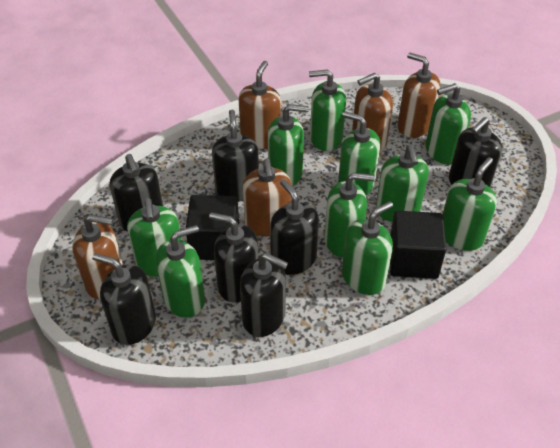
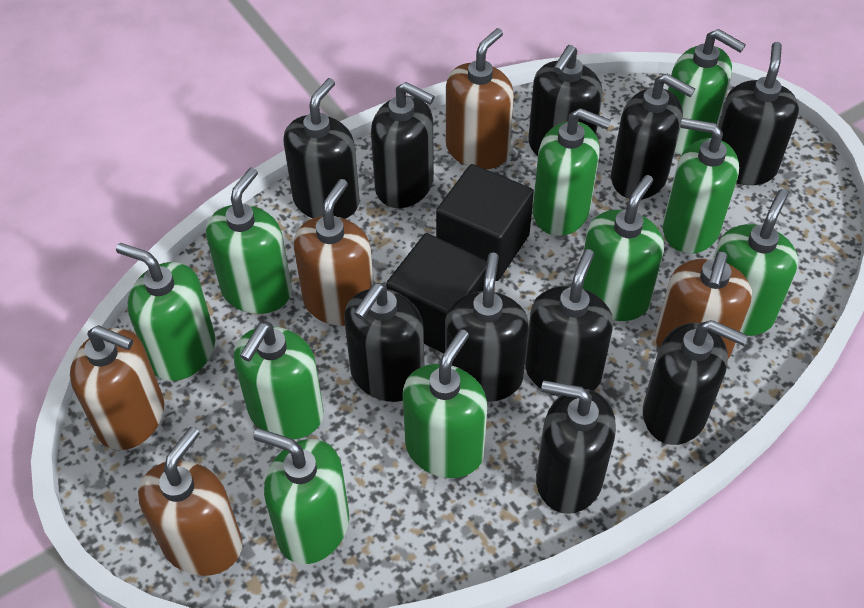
black soap dispenser: [92,253,156,345] [110,154,163,231] [209,212,258,303] [212,110,259,202] [240,253,288,337] [270,179,319,275] [449,117,502,188] = 7 -> [283,78,360,219] [344,283,424,402] [371,82,435,208] [445,252,529,402] [525,249,613,397] [528,45,602,156] [536,381,616,514] [611,74,695,199] [643,320,748,445] [718,42,799,185] = 10

